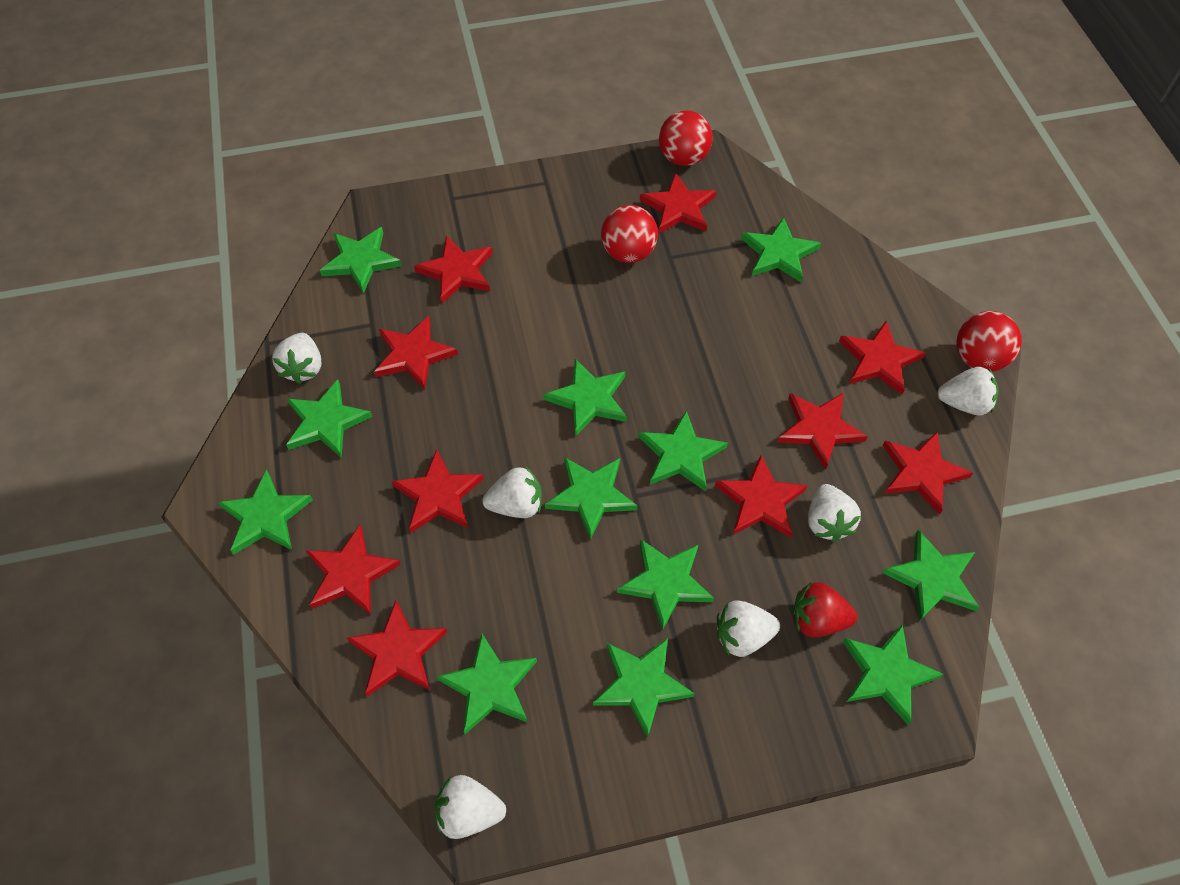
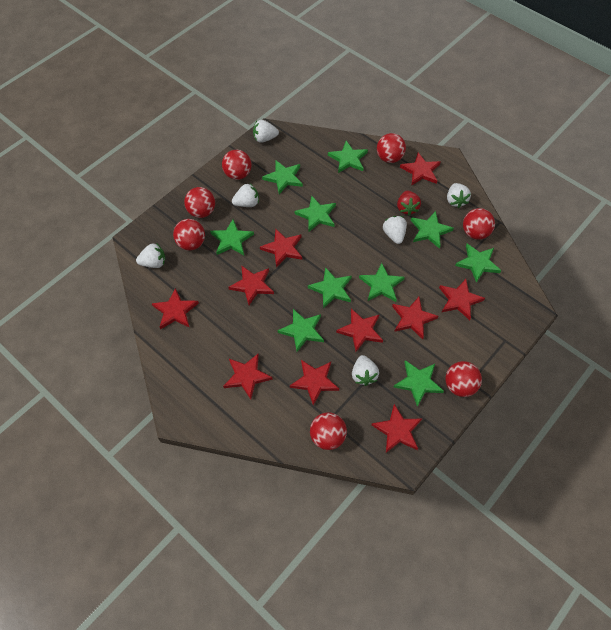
green star: [218,469,313,555] [286,379,373,458] [320,227,402,294] [436,633,537,734] [543,359,627,436] [545,457,637,540] [593,638,695,738] [617,539,714,631] [639,411,728,491] [741,217,821,282] [843,624,944,725] [882,530,979,621] = 12 -> [210,219,254,255] [262,161,303,194] [278,309,324,352] [295,196,336,232] [308,267,352,308] [328,141,368,173] [359,263,405,302] [394,360,444,407] [411,211,454,249] [455,244,501,283] = 10
red ball: [601,205,658,263] [659,110,713,166] [956,311,1022,372] = 3 -> [173,219,205,250] [184,187,215,218] [222,150,252,180] [310,412,347,450] [377,133,406,163] [445,361,482,397] [463,208,495,240] = 7

